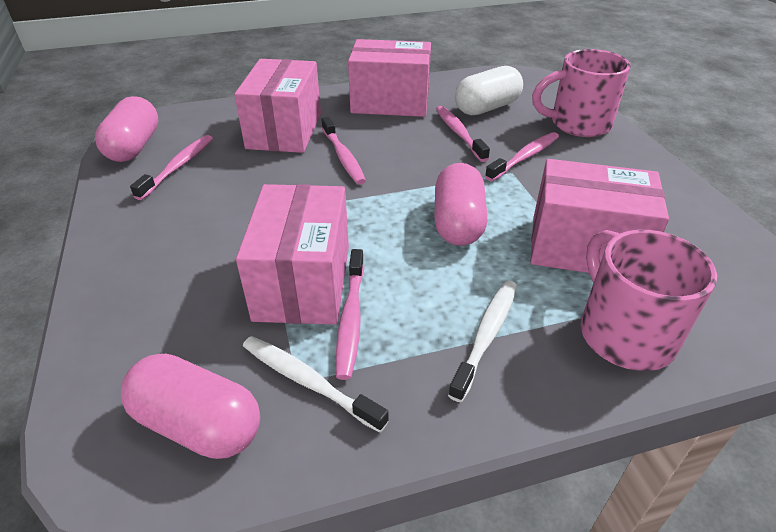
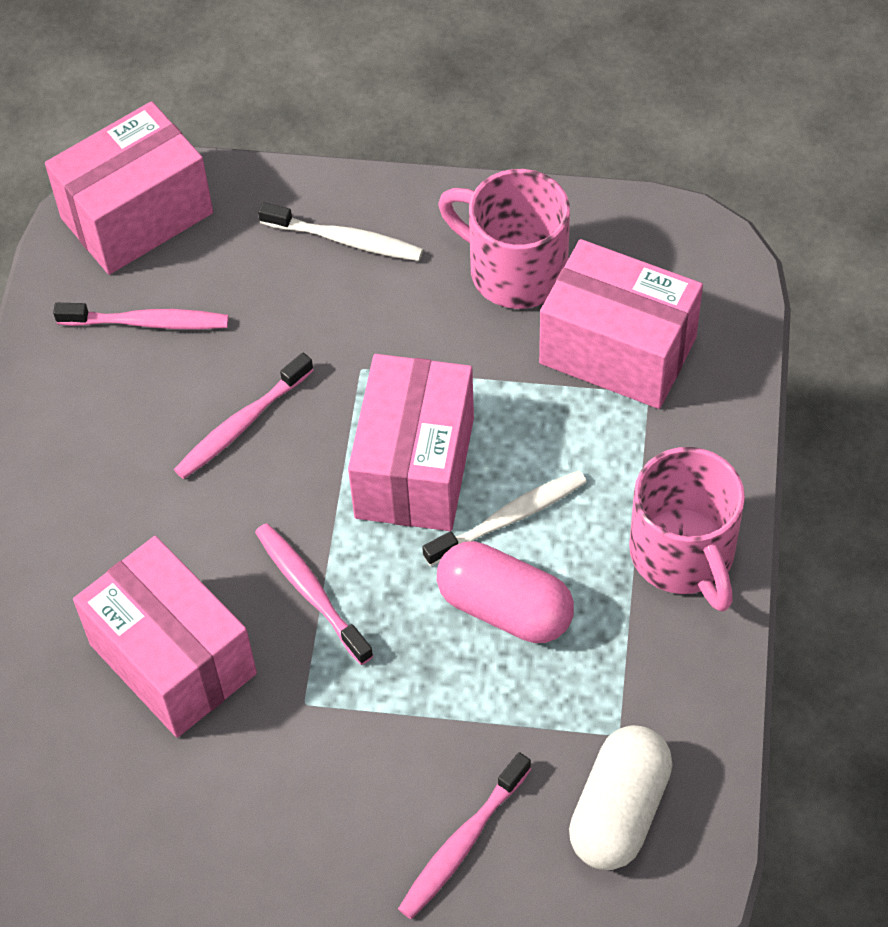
pink capsule: [95,96,159,162] [121,354,260,459] [435,163,487,246] = 3 -> [437,541,574,643] = 1
pink toothbrush: [130,135,213,200] [322,117,366,185] [336,249,364,380] [436,106,490,162] [485,132,559,181] = 5 -> [53,303,229,329] [174,353,314,479] [255,523,374,665] [398,752,531,919] = 4

